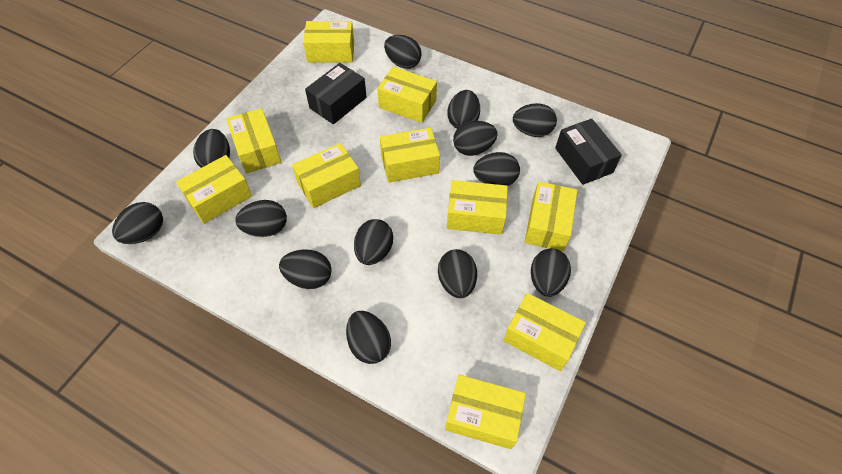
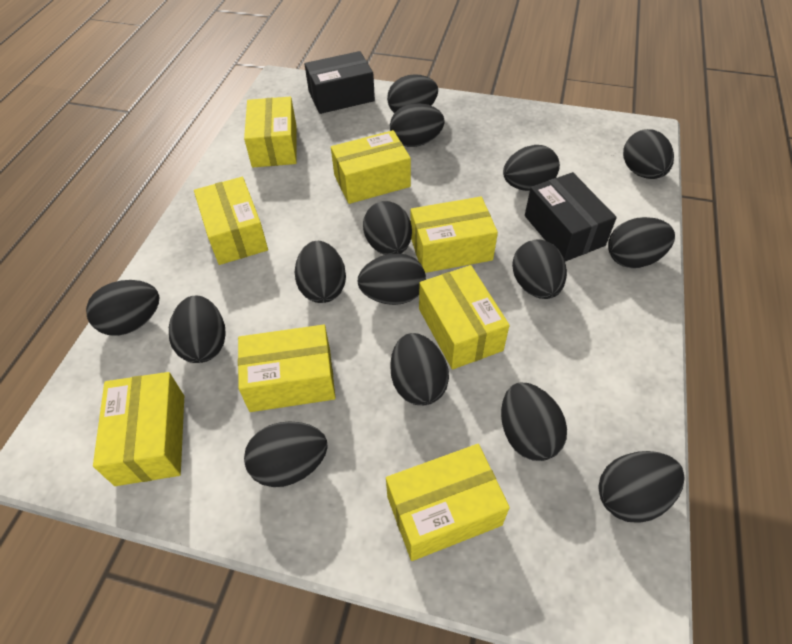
black egg: [112,202,163,244] [193,129,230,168] [235,200,287,237] [279,250,332,289] [346,311,391,364] [354,219,393,265] [384,35,422,69] [438,249,477,298] [447,90,480,129] [453,121,498,156] [473,152,520,186] [513,103,557,137] [531,248,571,297] = 13 -> [86,280,159,336] [169,296,226,363] [244,421,328,487] [295,241,346,303] [358,253,426,305] [363,201,412,255] [387,74,438,113] [390,103,444,147] [390,333,449,405] [501,383,567,461] [503,145,560,191] [512,239,567,299] [599,451,685,523] [608,217,675,268] [623,129,674,179] = 15
yellow box: [176,155,252,224] [226,108,281,174] [292,143,361,208] [303,21,354,63] [377,67,437,123] [380,128,440,183] [445,375,526,449] [447,180,508,235] [503,293,586,371] [525,181,577,252] = 10 -> [93,372,184,486] [194,177,268,265] [238,325,336,412] [244,97,297,167] [331,130,411,204] [386,444,510,561] [410,197,498,273] [419,265,510,370] = 8

